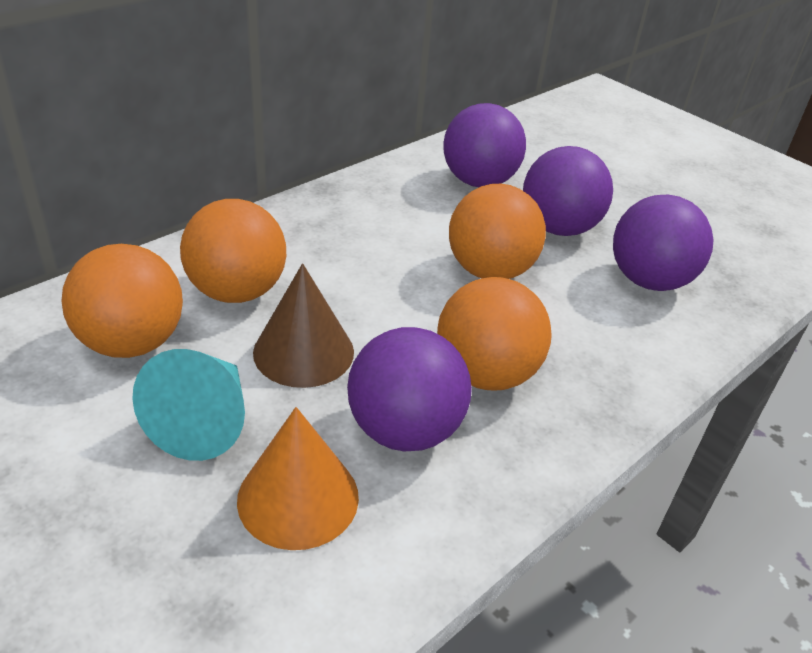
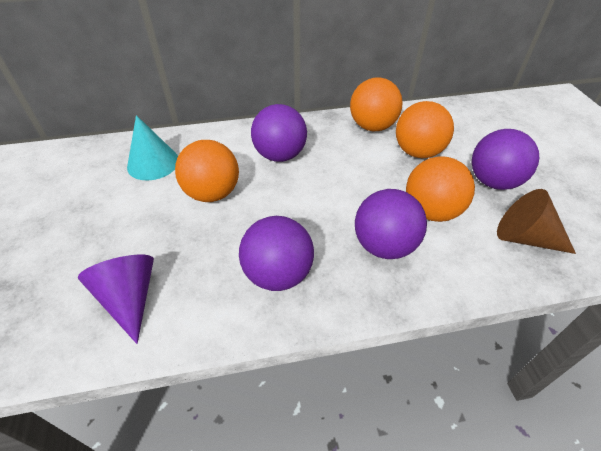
orange cone: [237,407,359,550] = 1 -> none = 0
purple cone: none = 0 -> [78,255,154,344] = 1

